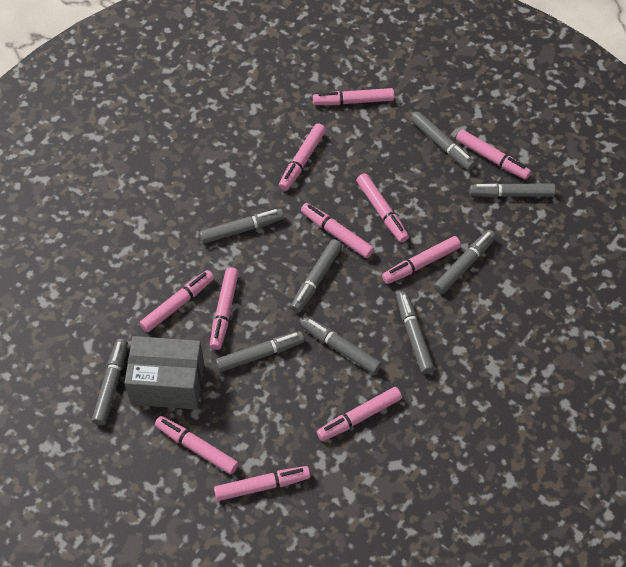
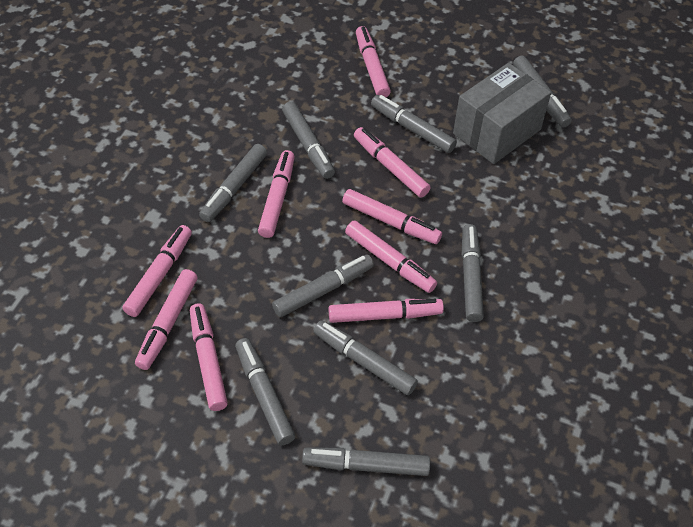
pink marker: [139,270,214,332] [155,416,238,474] [210,267,239,350] [214,466,310,501] [279,123,326,191] [301,203,374,258] [313,88,394,105] [317,387,402,441] [356,173,409,243] [382,236,461,284] [456,130,531,180] = 11 -> [122,225,192,317] [135,269,198,370] [190,303,228,411] [258,150,295,238] [329,299,444,323] [342,189,442,244] [345,220,437,293] [354,127,431,198] [356,26,391,97] = 9

